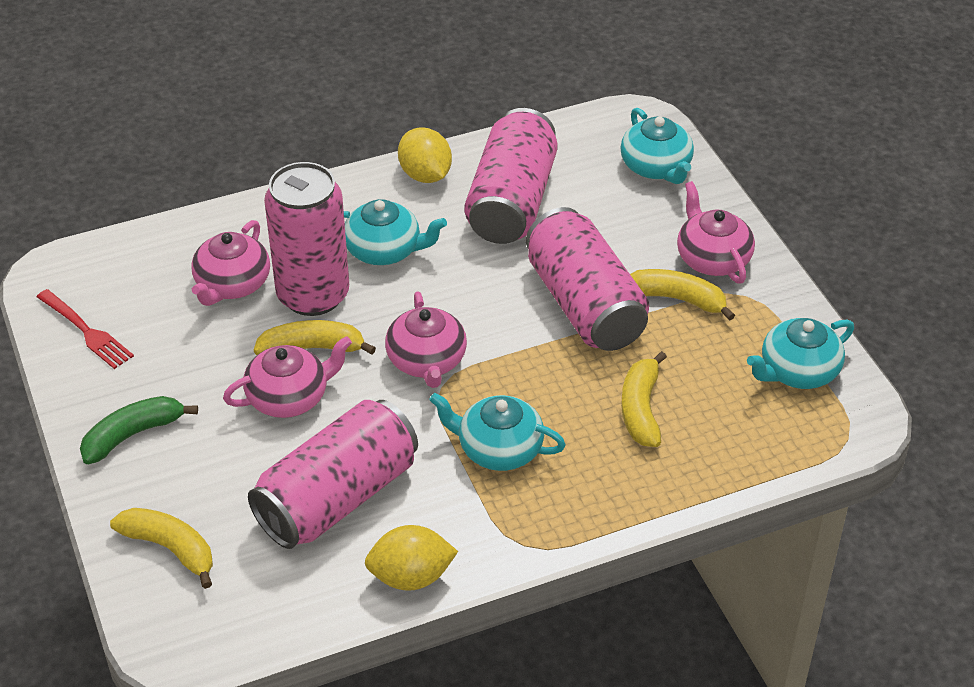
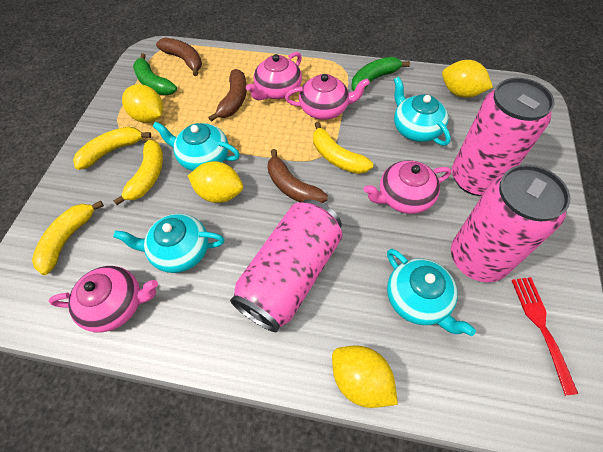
brown banana: none = 0 -> [156,38,202,76] [208,69,247,122] [268,149,328,203] = 3
green banana: [80,396,198,464] = 1 -> [133,53,177,95] [352,57,410,91] = 2
pink can: [248,400,418,549] [264,162,349,316] [464,108,558,244] [526,207,649,351] = 4 -> [230,199,343,332] [451,165,570,282] [452,78,554,196] = 3
yellow lemon: [365,525,458,591] [398,127,452,183] = 2 -> [122,84,163,123] [188,161,243,203] [332,345,398,408] [442,60,493,98] = 4

